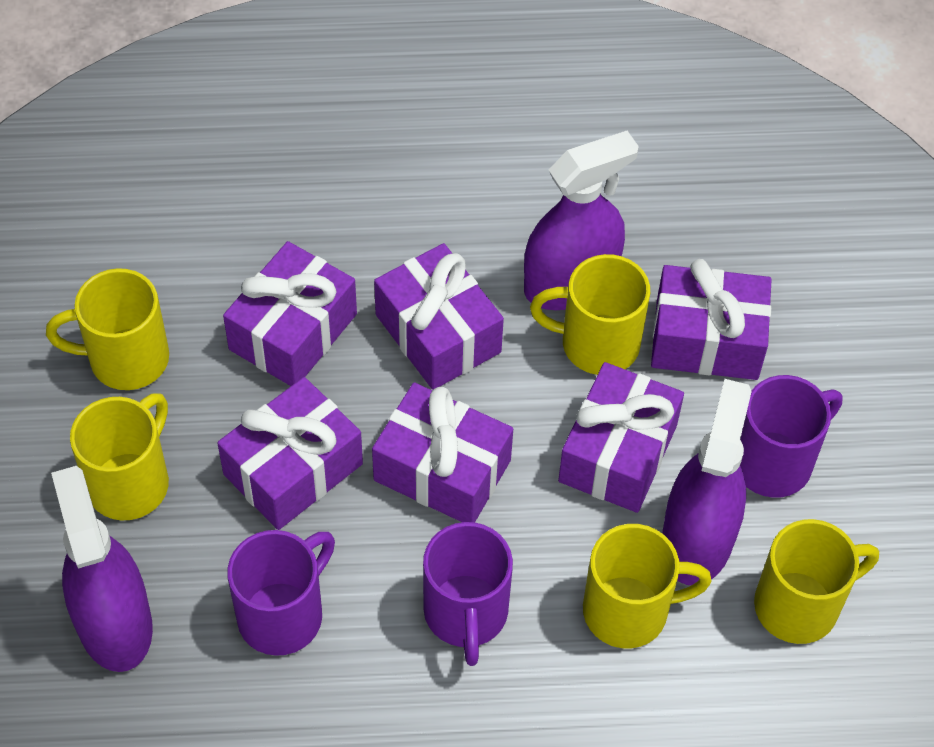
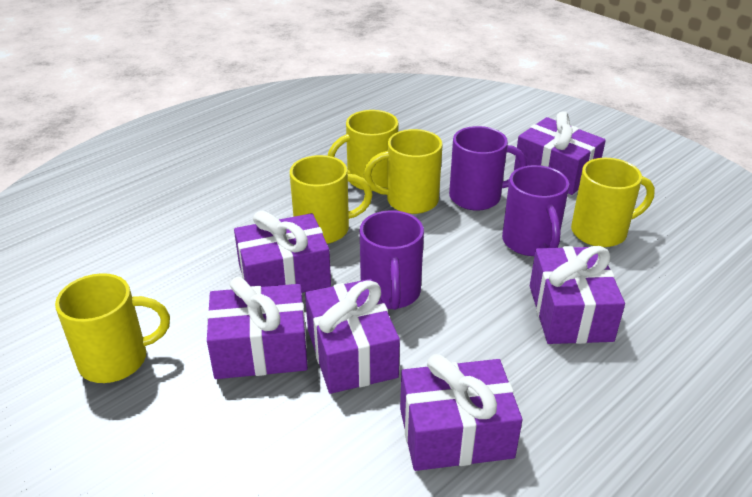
purple spray bottle: [51,466,153,672] [524,131,639,310] [662,379,752,585] = 3 -> none = 0

